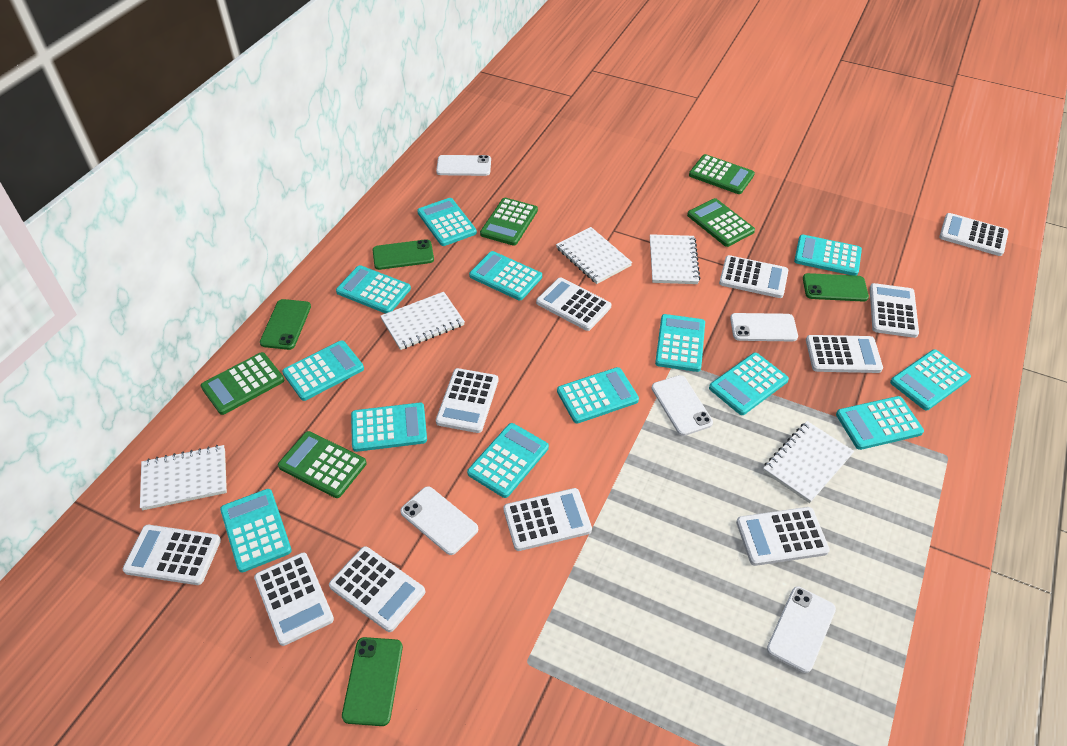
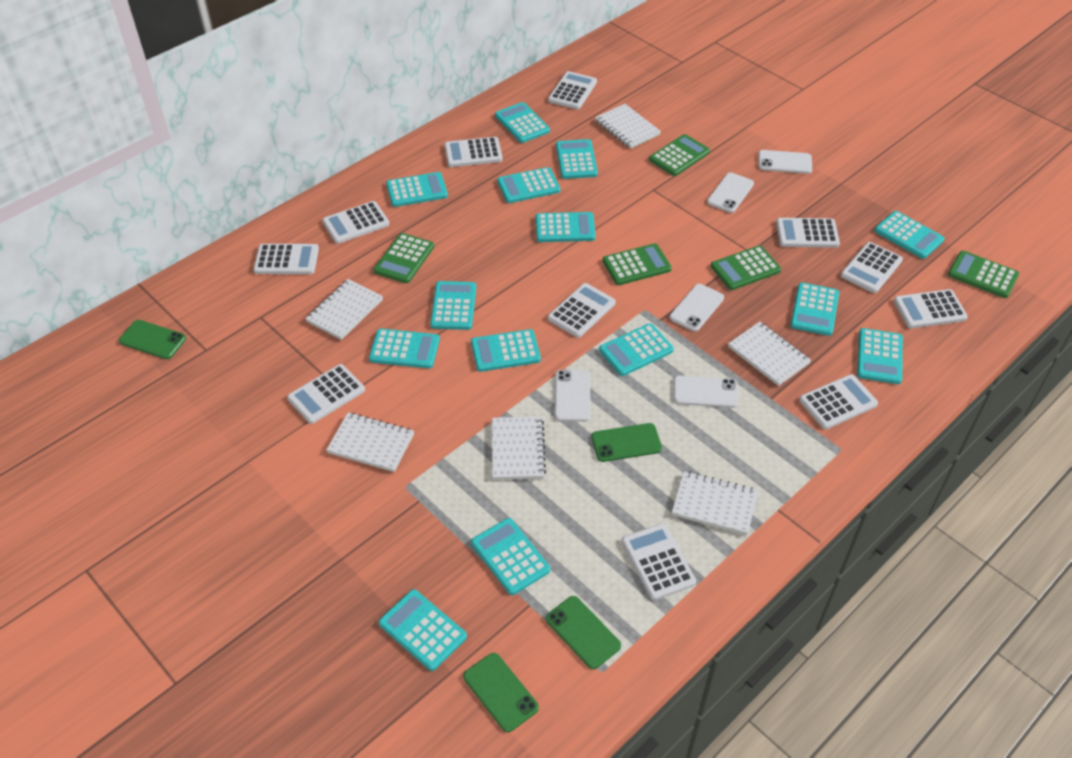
turquoise calculator: [220,489,292,573] [282,340,364,401] [336,265,411,314] [351,403,427,452] [417,198,477,246] [467,423,549,498] [469,251,542,300] [557,367,639,424] [655,314,705,372] [709,353,789,415] [794,235,862,276] [836,396,924,450] [890,349,971,410] = 13 -> [369,329,440,369] [378,589,467,671] [386,172,448,207] [430,281,476,330] [471,329,541,372] [471,518,550,595] [495,102,550,143] [497,167,560,203] [536,212,596,242] [556,139,598,179] [599,323,674,376] [790,282,839,336] [857,328,903,384] [874,211,945,259] = 14
white notebook: [140,445,227,510] [381,292,465,350] [556,227,632,284] [650,234,700,284] [763,421,854,503] = 5 -> [305,279,383,340] [326,412,414,472] [492,417,546,480] [595,104,661,149] [672,471,758,535] [728,322,811,386] = 6

